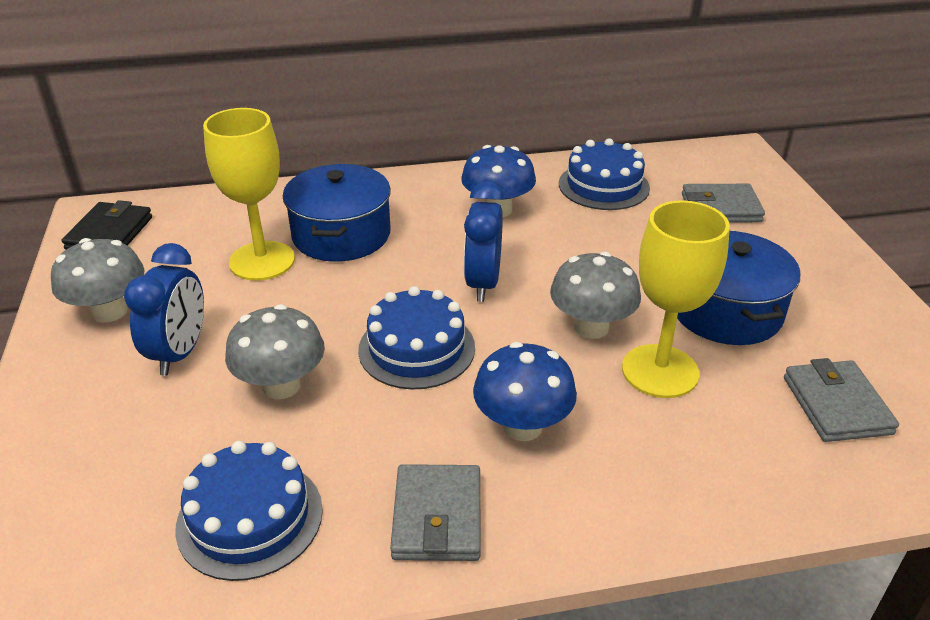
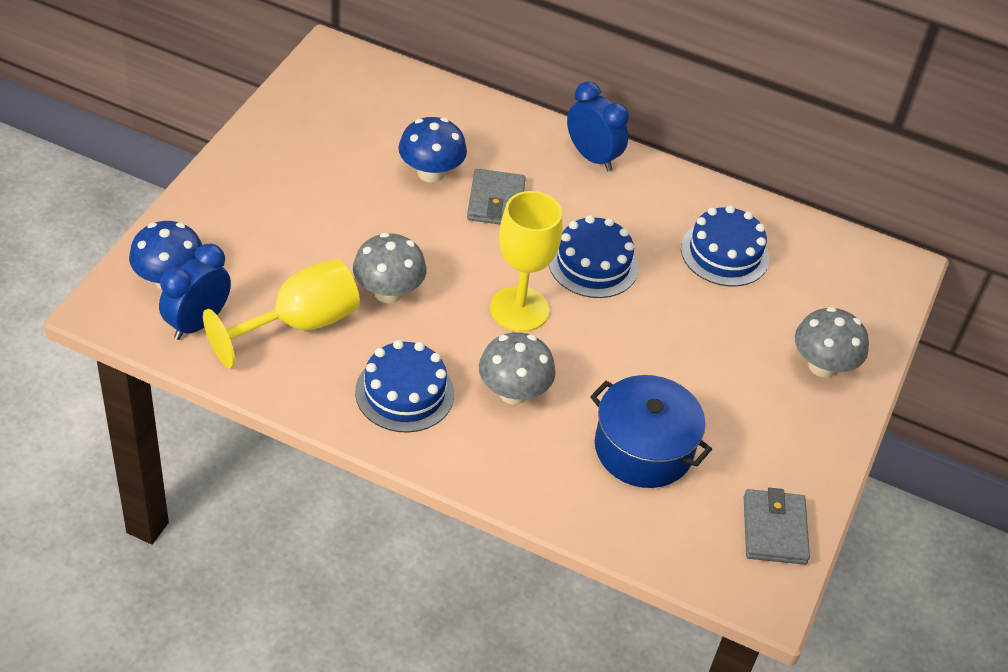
black wallet: [62,200,152,250] = 1 -> none = 0
blue pot: [283,164,391,262] [677,231,800,345] = 2 -> [590,375,712,488] = 1
grey wallet: [390,464,481,561] [682,184,765,223] [784,358,899,442] = 3 -> [467,169,526,224] [744,488,810,565] = 2

